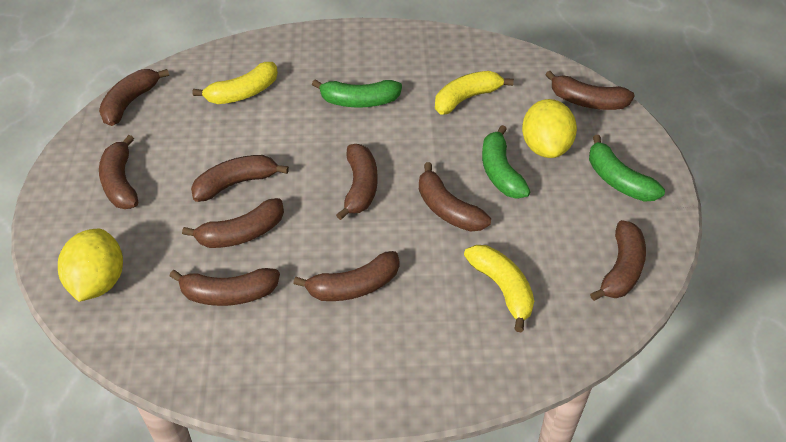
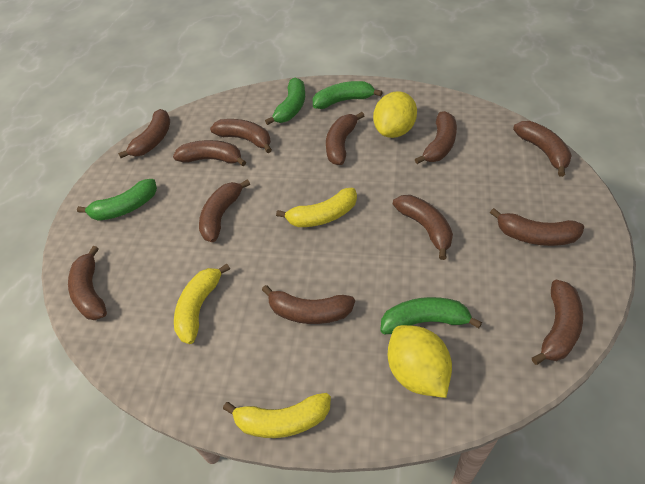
brown banana: [99,69,169,126] [99,135,138,209] [170,268,280,306] [182,198,284,248] [191,155,289,202] [293,251,399,301] [336,144,378,220] [419,162,491,232] [545,71,635,110] [590,220,646,301] = 10 -> [68,246,107,320] [118,109,170,158] [173,140,246,166] [199,179,250,242] [210,119,272,153] [262,285,355,324] [326,112,364,165] [393,195,453,260] [415,111,457,164] [490,208,584,246] [513,121,572,177] [532,280,583,365] = 12
green banana: [312,79,402,107] [482,125,530,199] [589,135,665,202] = 3 -> [77,179,157,221] [265,77,305,125] [313,81,383,109] [380,297,482,334] = 4

